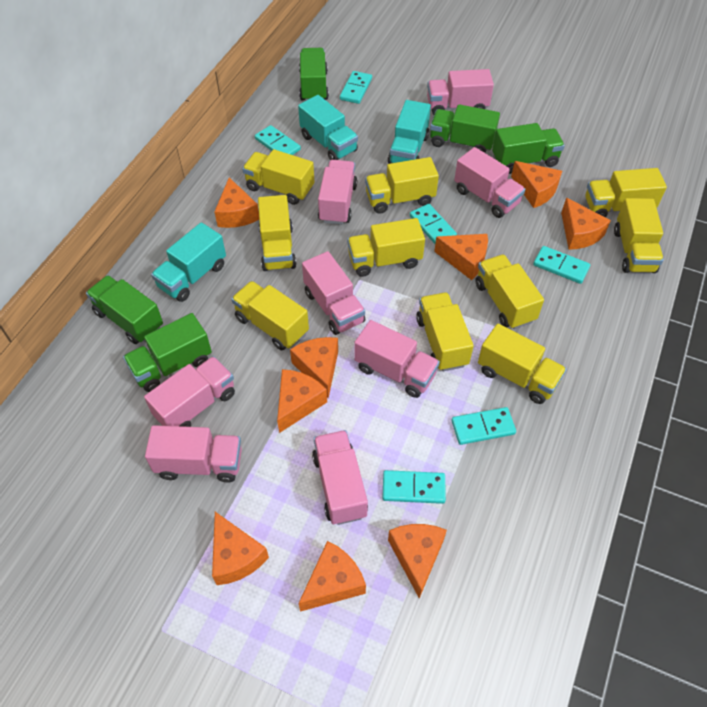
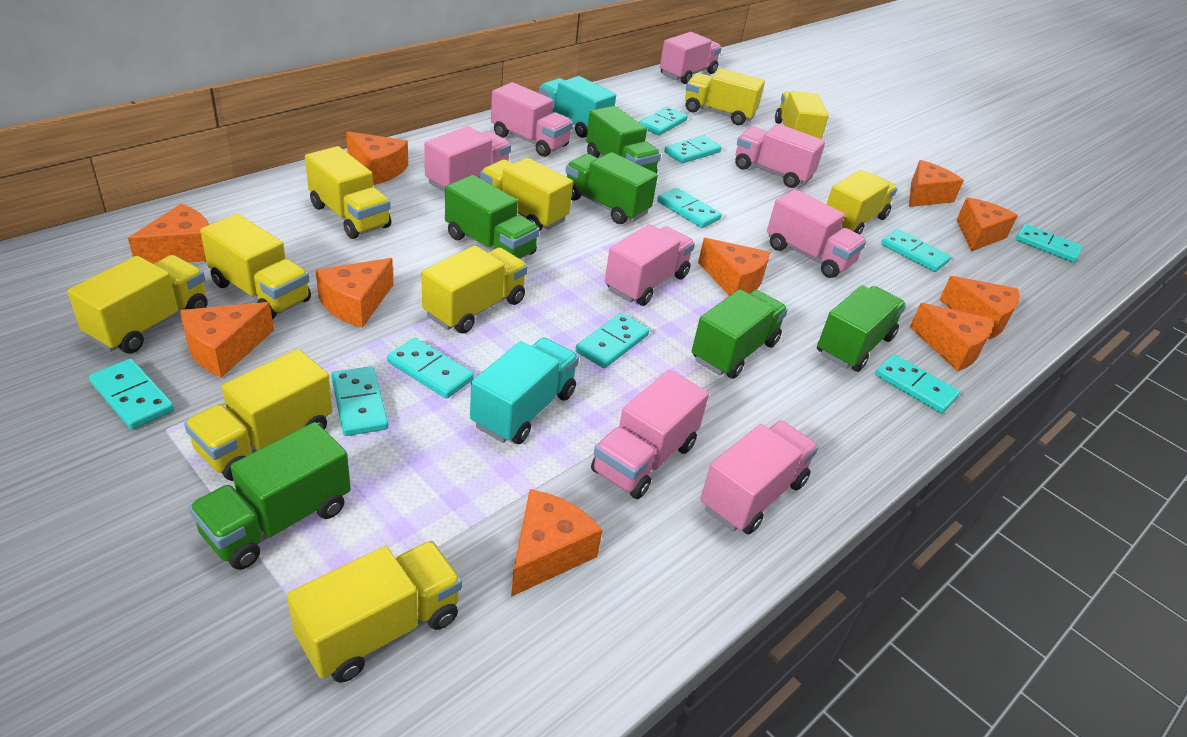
green truck: [86,275,163,344] [123,313,212,392] [299,48,329,101] [430,104,500,153] [492,123,565,174] = 5 -> [189,422,351,570] [445,175,540,259] [566,152,658,224] [586,106,661,173] [692,289,788,379] [817,286,906,372] = 6
orange cheese: [212,512,269,585] [214,177,259,228] [277,369,327,433] [290,337,338,398] [298,541,366,612] [388,524,447,599] [434,234,488,280] [511,161,562,208] [561,198,611,250] = 9 -> [128,204,209,264] [180,302,274,378] [316,258,393,328] [346,131,408,185] [511,489,602,597] [698,238,771,296] [909,160,964,207] [910,303,993,371] [939,276,1020,339] [957,198,1018,252] = 10
turquoise domino: [255,125,301,155] [340,71,372,104] [383,470,446,504] [410,204,457,244] [452,407,516,445] [533,246,590,284] = 6 -> [89,359,175,430] [331,366,388,436] [387,338,474,399] [575,313,650,368] [639,107,688,136] [657,188,722,228] [664,136,722,163] [875,354,960,414] [881,229,951,272] [1016,224,1083,263] = 10
turquoise truck: [151,222,226,302] [298,95,358,160] [388,100,431,164] = 3 -> [470,338,579,444] [539,76,616,138] = 2

